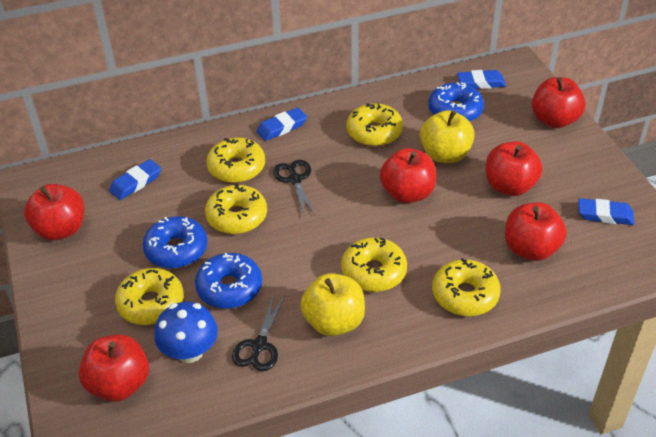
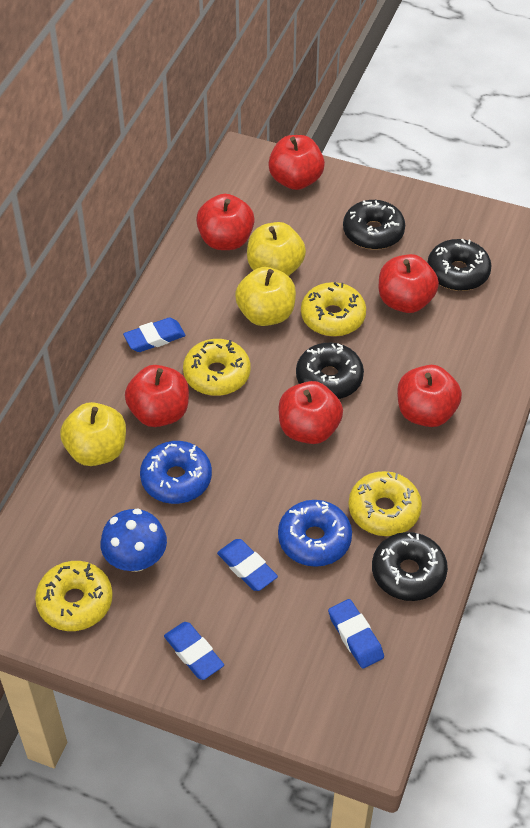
black donut: none = 0 -> [296,343,364,399] [343,200,405,250] [372,532,448,601] [427,238,492,291] = 4
black scissors: [232,294,285,371] [273,160,315,217] = 2 -> none = 0
blue donut: [143,216,207,269] [195,253,262,309] [428,82,484,122] = 3 -> [140,441,212,504] [278,500,352,567] = 2
yellow apple: [300,273,365,336] [420,110,475,163] = 2 -> [60,402,126,466] [235,267,296,326] [247,222,306,276] = 3
yellow donut: [115,268,184,325] [205,183,267,234] [206,137,265,183] [341,237,407,292] [347,103,403,146] [432,258,501,316] = 6 -> [35,561,113,631] [183,339,251,396] [301,282,366,337] [348,471,422,536] = 4

